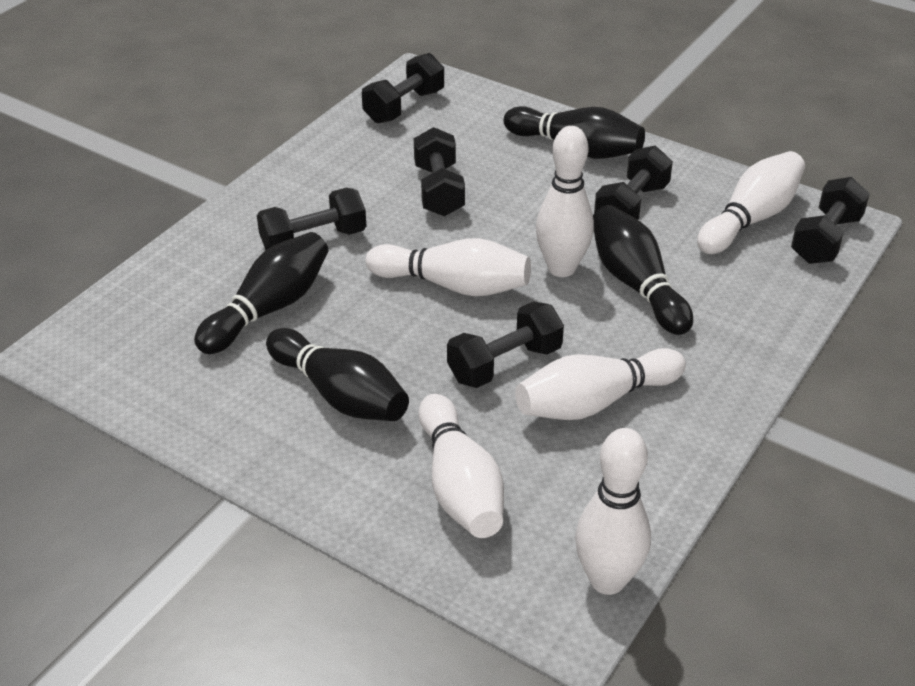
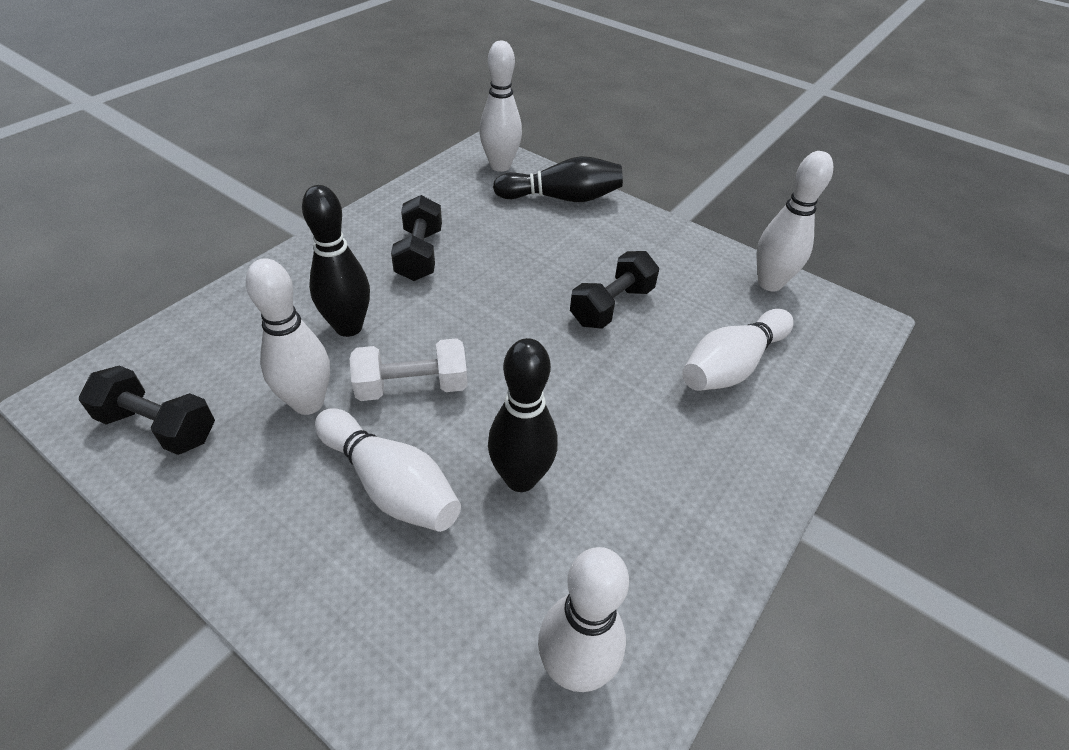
black bowling pin: [194,232,328,354] [266,328,409,421] [504,106,645,159] [593,205,693,335] = 4 -> [302,185,370,337] [488,338,558,492] [493,156,623,202] = 3
black dumbbell: [257,188,366,250] [362,53,444,124] [414,127,465,216] [447,301,564,388] [594,146,673,220] [791,177,870,264] = 6 -> [79,365,215,455] [391,195,442,281] [570,251,659,329] = 3
white dumbbell: none = 0 -> [350,338,467,401] = 1

